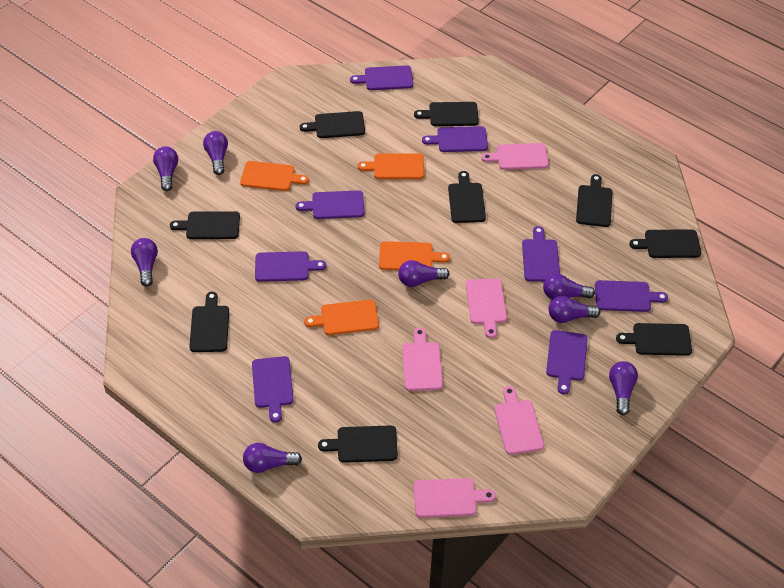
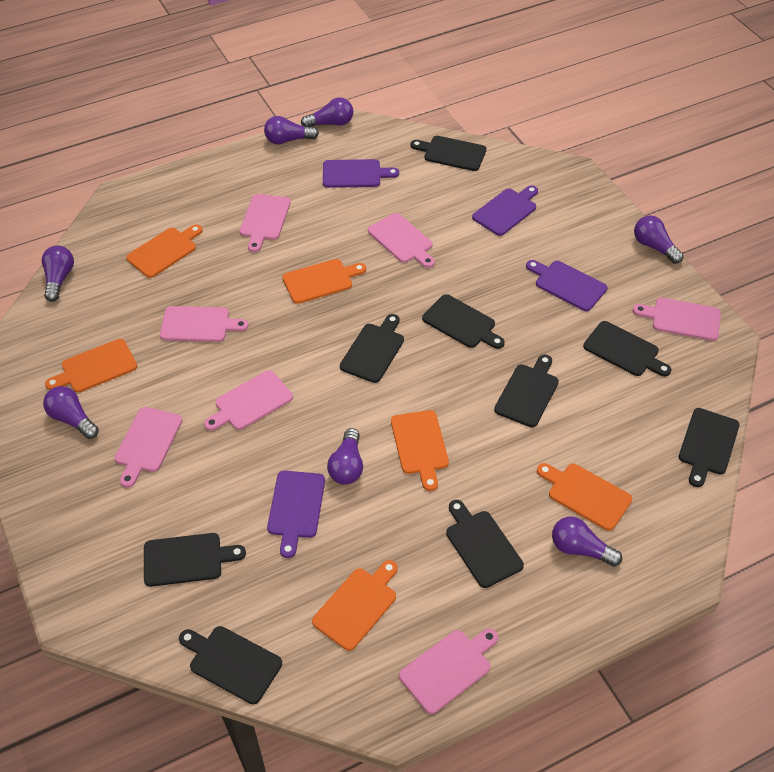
orange cutting board: [240,161,309,191] [304,300,379,335] [358,153,424,179] [379,241,450,270] = 4 -> [45,339,137,393] [126,225,203,278] [282,259,366,304] [312,560,398,651] [391,410,449,491] [537,463,632,531] = 6
pink cutting board: [402,328,443,391] [414,478,496,518] [466,278,507,338] [482,143,549,170] [494,386,544,455] = 5 -> [115,407,183,488] [160,306,249,342] [204,370,293,431] [240,194,291,252] [368,213,435,268] [399,628,498,714] [633,298,721,341] = 7
purple cutting board: [252,356,294,423] [255,251,326,282] [296,190,364,219] [350,65,413,90] [422,126,488,152] [522,226,560,282] [546,330,588,394] [595,280,668,312] = 8 -> [267,471,325,558] [323,159,399,188] [472,185,538,236] [526,260,607,311] = 4
purple light bulb: [131,238,158,287] [153,146,178,191] [203,131,228,175] [243,443,302,473] [398,260,450,287] [543,273,595,300] [548,296,600,323] [609,361,638,415] = 8 -> [42,245,74,302] [43,386,99,439] [264,116,319,145] [301,97,353,127] [327,428,363,485] [552,516,622,567] [634,216,684,264] = 7

